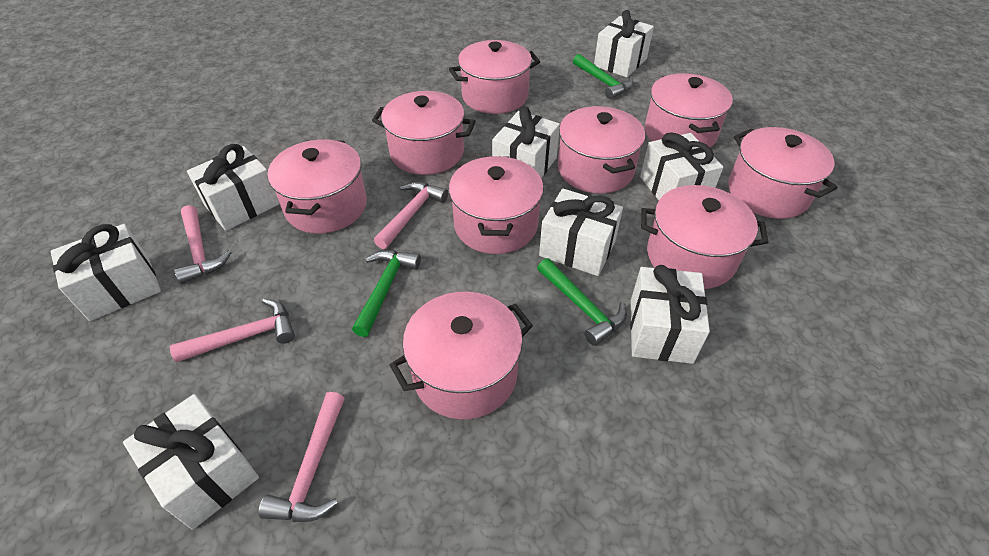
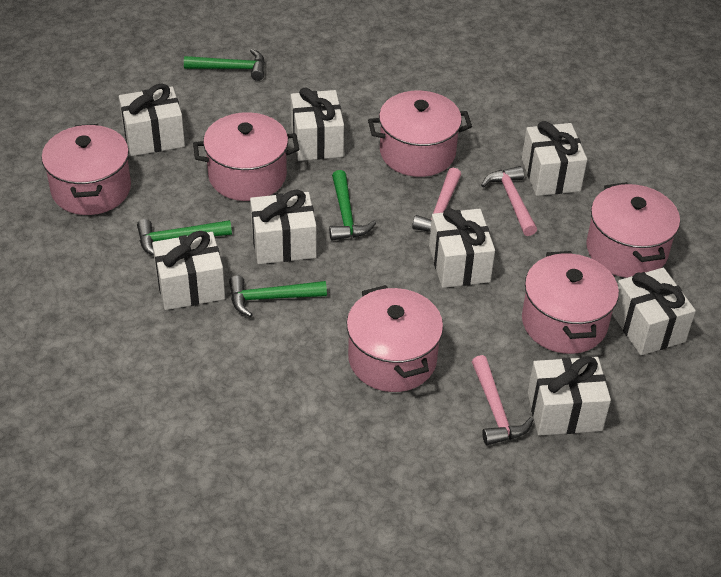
green hammer: [352,250,421,337] [537,258,627,346] [573,54,634,99] = 3 -> [137,219,232,256] [184,49,265,81] [229,275,327,317] [329,170,376,241] = 4
pink hammer: [170,299,295,363] [174,205,232,284] [258,392,345,522] [374,182,448,249] = 4 -> [412,168,461,232] [472,355,534,445] [481,166,537,236] = 3
pink pot: [268,139,367,234] [372,91,476,175] [390,292,533,420] [449,40,540,114] [449,156,544,254] [558,106,646,193] [641,185,769,289] [645,73,733,148] [728,127,838,219] = 9 -> [42,124,131,215] [193,112,299,201] [346,285,443,392] [368,91,472,177] [522,251,619,354] [586,182,680,278] = 6

